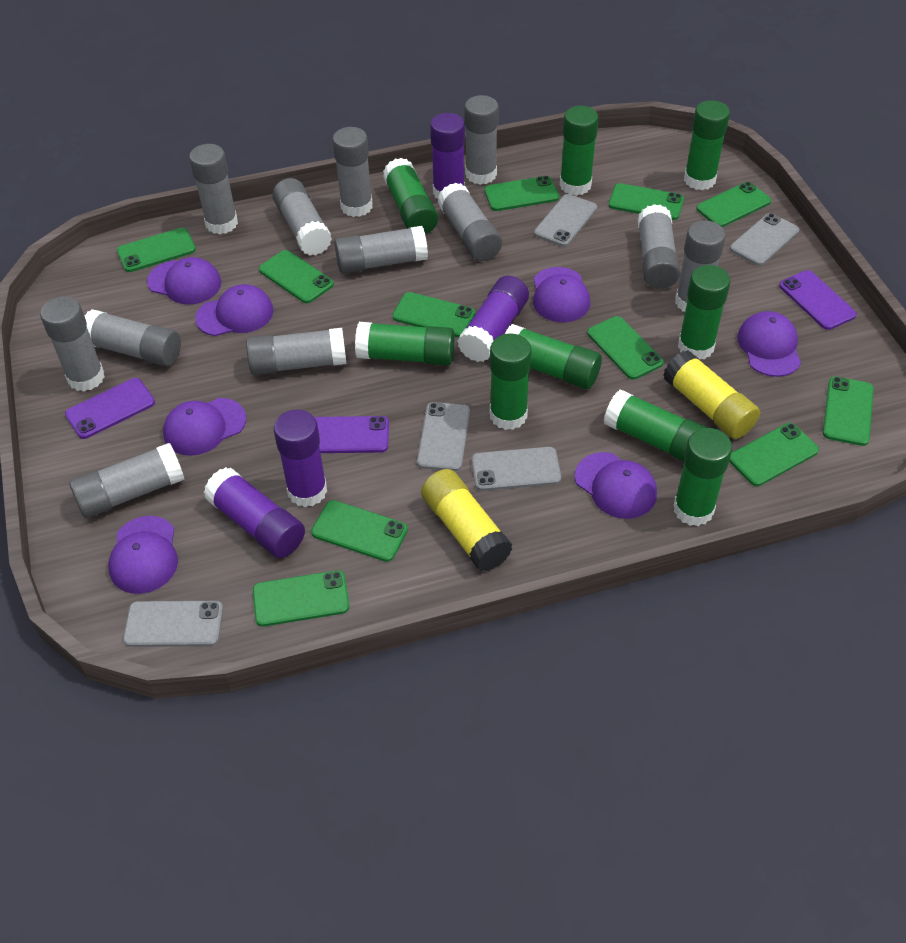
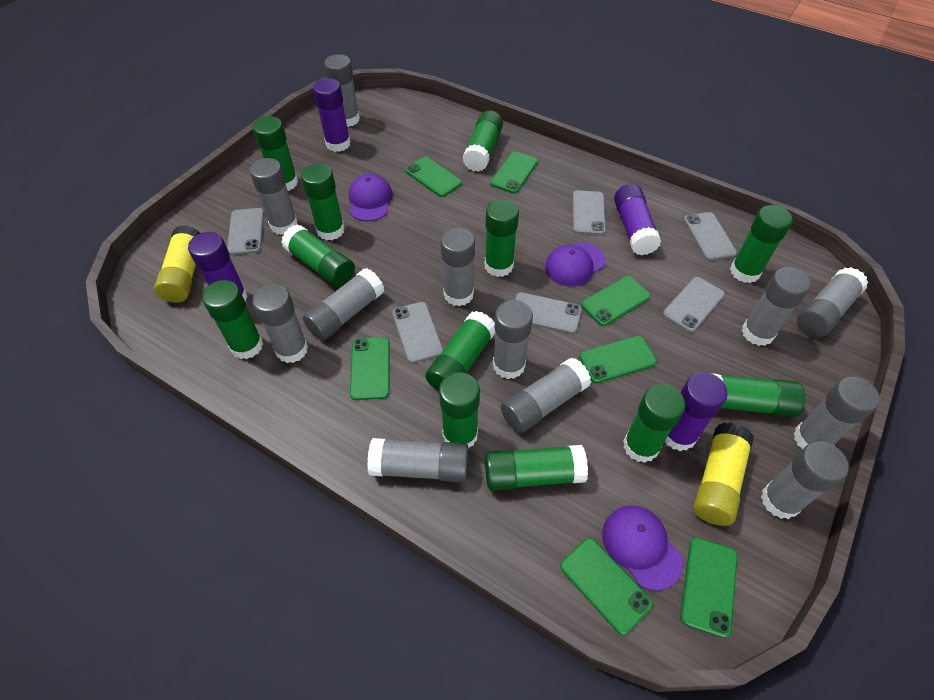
green glue stick: [355,322,455,366] [383,158,438,234] [490,334,532,430] [505,324,602,389] [560,106,599,196] [604,389,708,462] [674,428,732,526] [678,265,731,359] [684,100,730,190] = 9 -> [202,280,263,359] [253,116,298,191] [281,224,355,287] [301,163,345,241] [425,311,496,391] [439,372,480,448] [462,111,503,172] [485,199,519,277] [485,445,588,491] [623,384,686,463] [711,373,805,417] [730,205,792,283] = 12
green phone: [117,228,196,272] [253,570,349,627] [259,250,334,303] [311,500,408,562] [392,292,475,337] [484,176,559,211] [587,316,664,379] [609,183,684,220] [696,182,771,227] [729,423,819,486] [823,376,874,446] = 11 -> [350,337,390,400] [405,157,462,197] [490,151,538,194] [560,538,653,635] [579,336,657,383] [581,276,651,326] [680,538,738,638] = 7
grey phone: [123,601,223,647] [417,402,470,471] [472,447,561,491] [534,194,597,247] [730,213,799,266] = 5 -> [227,208,264,255] [392,302,443,363] [515,292,582,334] [573,190,606,235] [663,277,725,333] [684,212,737,261] = 6
purple cap: [108,516,178,594] [147,257,221,305] [163,398,246,456] [195,284,274,336] [533,267,590,322] [575,452,657,519] [737,311,801,377] = 7 -> [349,174,393,221] [545,242,606,287] [602,506,683,591] = 3
purple phone: [65,378,155,439] [314,416,389,453] [779,270,857,330] = 3 -> none = 0

